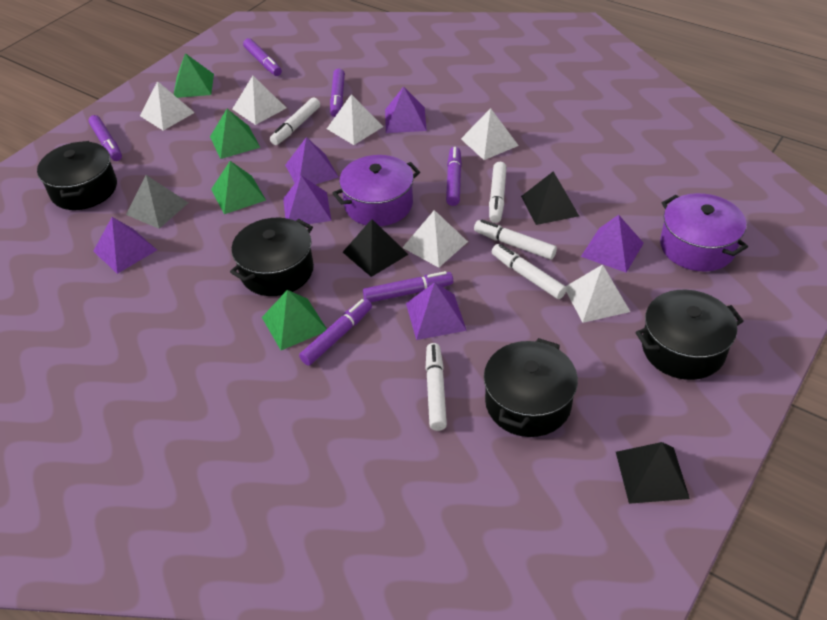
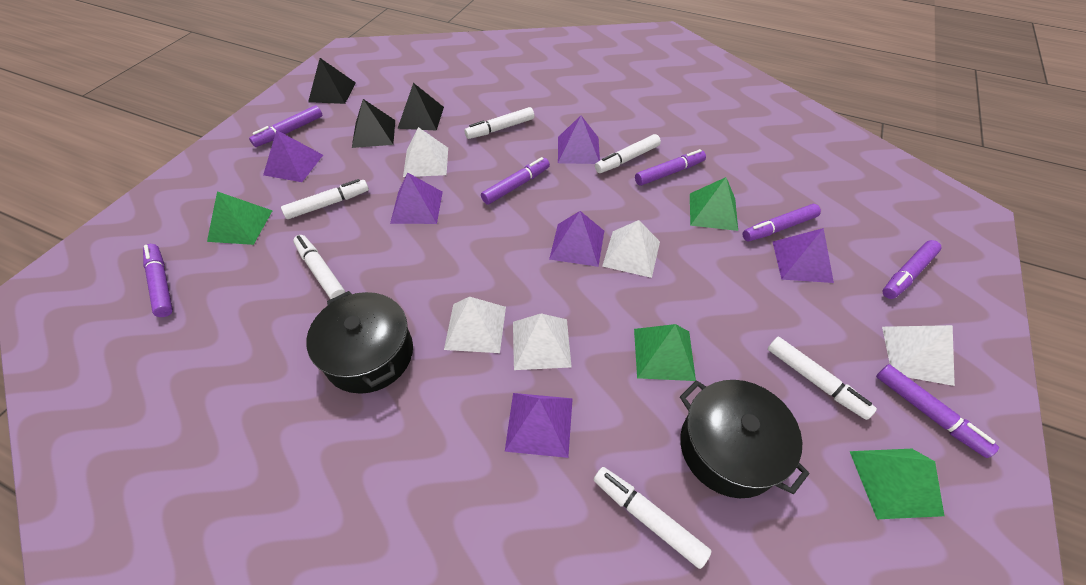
black pot: [37,141,117,210] [230,218,314,296] [484,338,578,437] [636,290,743,380] = 4 -> [306,291,413,394] [680,380,809,498] = 2
grey pyramid: [126,175,188,229] = 1 -> none = 0
purple marker: [88,115,122,161] [243,38,282,76] [299,298,372,366] [330,68,345,117] [363,271,453,302] [446,147,462,206] = 6 -> [143,244,173,317] [249,105,322,147] [481,157,550,205] [635,149,706,186] [743,204,821,241] [876,364,999,458] [883,240,941,299] = 7
purple pot: [332,155,420,226] [660,193,748,272] = 2 -> none = 0
white marker: [270,97,320,145] [425,343,447,431] [474,219,557,260] [489,162,507,223] [492,244,567,299] = 5 -> [281,179,369,219] [293,235,345,299] [464,107,534,139] [594,467,711,569] [595,134,661,173] [768,337,877,420] = 6
white pyramid: [140,81,195,131] [233,76,286,125] [327,94,383,145] [402,210,468,268] [461,108,519,160] [566,264,630,323] = 6 -> [403,127,448,177] [444,297,506,353] [513,313,572,370] [602,220,660,278] [882,325,955,386] = 5

